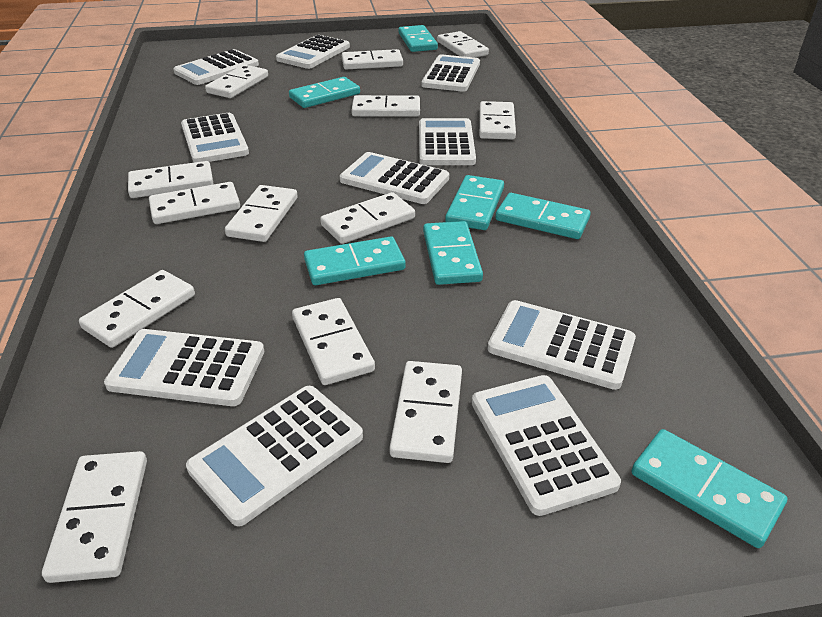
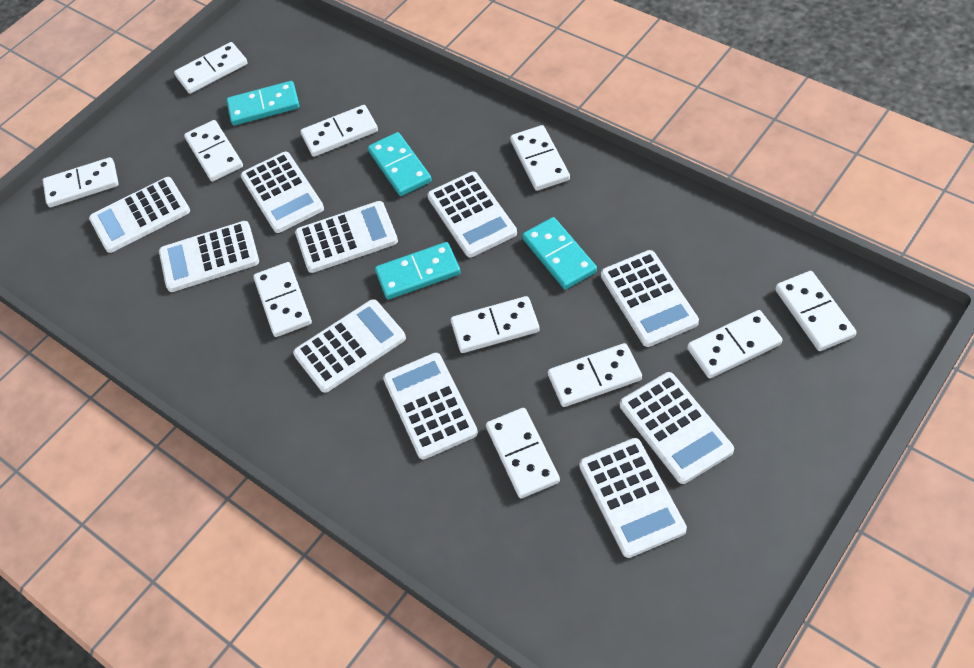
turquoise domino: [289,77,360,108] [304,237,406,285] [399,25,438,52] [423,221,483,285] [445,175,504,230] [495,193,591,239] [632,429,787,548] = 7 -> [226,81,299,125] [368,132,432,196] [375,242,461,299] [522,217,597,289] = 4
white domino: [42,451,147,583] [79,270,195,348] [128,161,214,198] [149,182,240,224] [205,65,268,98] [225,185,298,242] [292,298,375,385] [320,192,415,244] [342,49,403,69] [351,95,420,116] [389,361,462,463] [437,31,489,58] [479,101,516,140] = 13 -> [43,157,119,207] [174,42,248,94] [184,120,243,181] [253,262,312,337] [300,105,378,157] [451,296,540,353] [486,408,560,498] [510,125,570,191] [548,343,642,407] [687,310,783,378] [775,271,857,351] = 11

